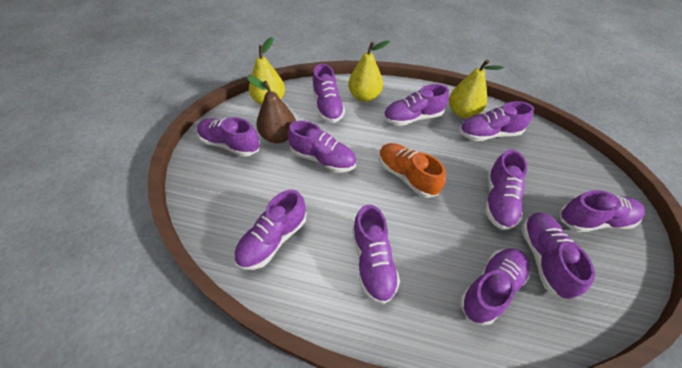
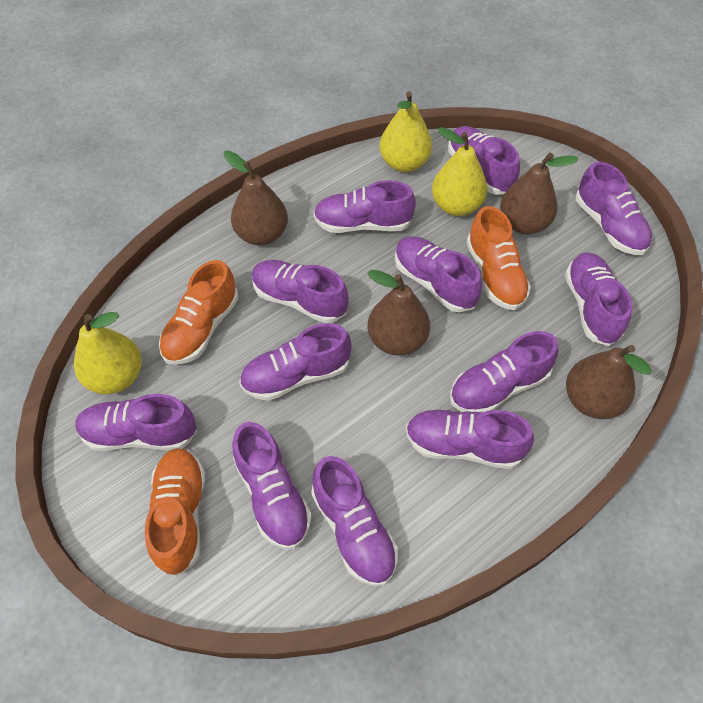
brown pear: [247,76,296,143] = 1 -> [224,151,288,246] [367,270,430,356] [500,152,579,235] [566,345,652,419] = 4
orange shoe: [379,143,446,198] = 1 -> [145,448,205,576] [159,260,238,365] [466,206,531,310] = 3
purple shoe: [197,117,260,157] [234,190,307,270] [288,121,356,172] [312,64,345,123] [352,204,400,304] [383,84,449,126] [459,101,534,141] [460,248,530,325] [485,150,527,230] [521,212,595,300] [560,190,645,232] = 11 -> [75,394,197,451] [232,422,312,549] [239,323,352,401] [252,260,349,323] [311,456,398,586] [313,180,416,233] [395,236,482,312] [406,409,534,469] [448,126,520,195] [450,331,558,413] [565,252,632,346] [576,162,652,255] = 12

